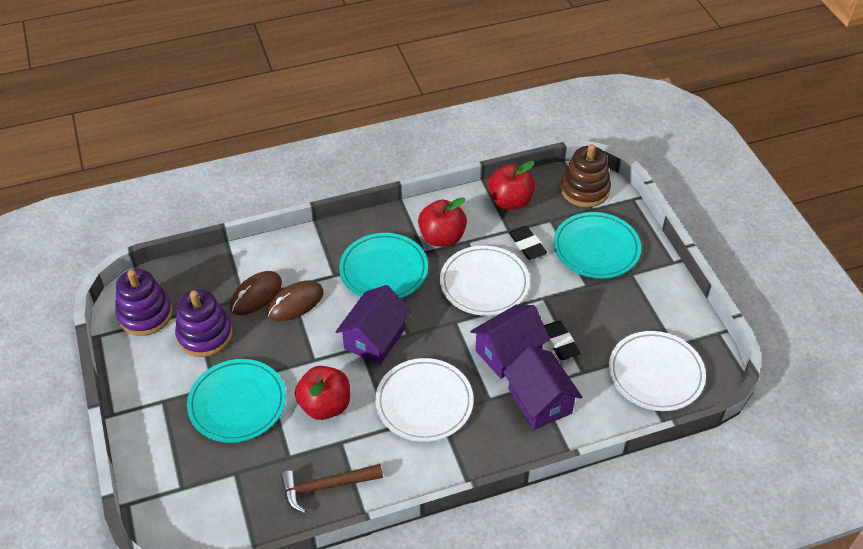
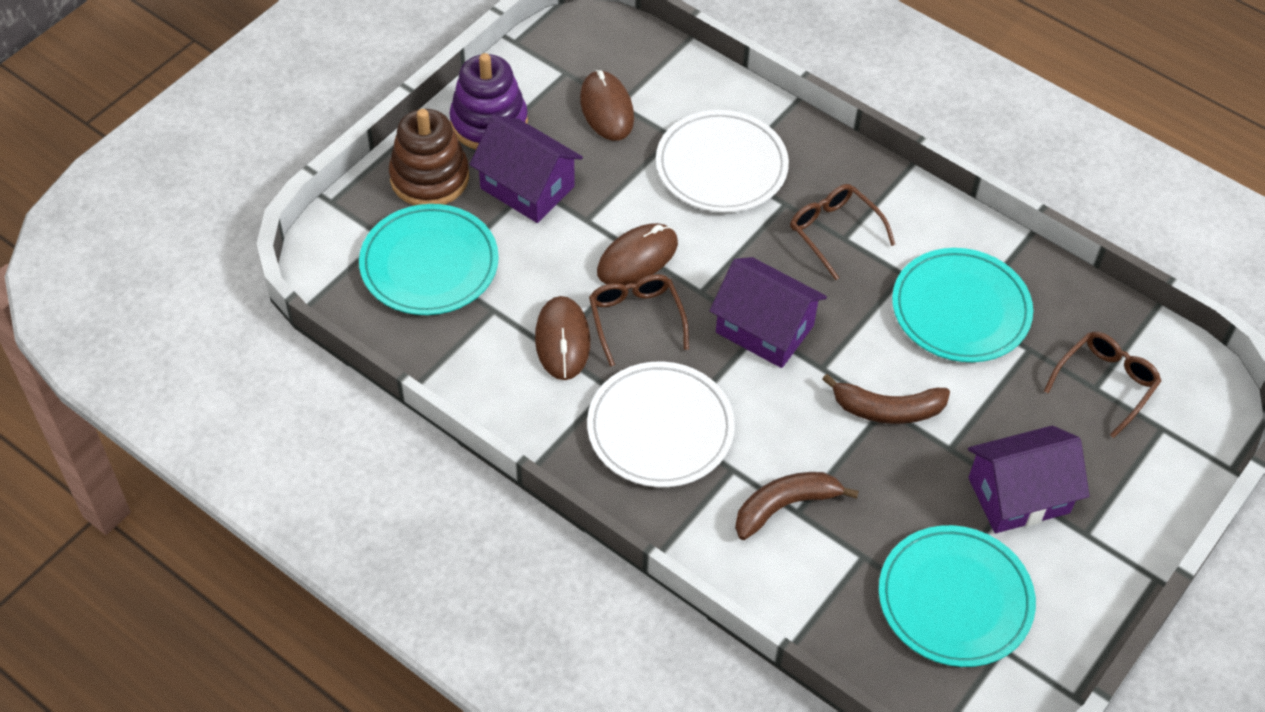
black eraser: [508,226,547,260] [544,321,581,360] = 2 -> none = 0
brown banana: none = 0 -> [735,472,859,540] [822,374,950,424] = 2
brown glasses: none = 0 -> [589,274,689,367] [790,184,896,280] [1044,332,1161,438] = 3
brown hammer: [280,464,383,513] = 1 -> none = 0
brown mouse: [230,271,282,315] [267,280,324,321] = 2 -> [535,296,590,380] [580,70,634,141] [597,223,678,285] = 3
purple stacking toy: [115,269,173,336] [175,289,233,357] = 2 -> [450,53,528,150] = 1
red apple: [295,366,350,420] [418,197,467,247] [488,161,535,210] = 3 -> none = 0
white plate: [375,358,473,442] [440,245,530,316] [609,331,706,411] = 3 -> [587,362,735,487] [656,110,789,212] = 2

